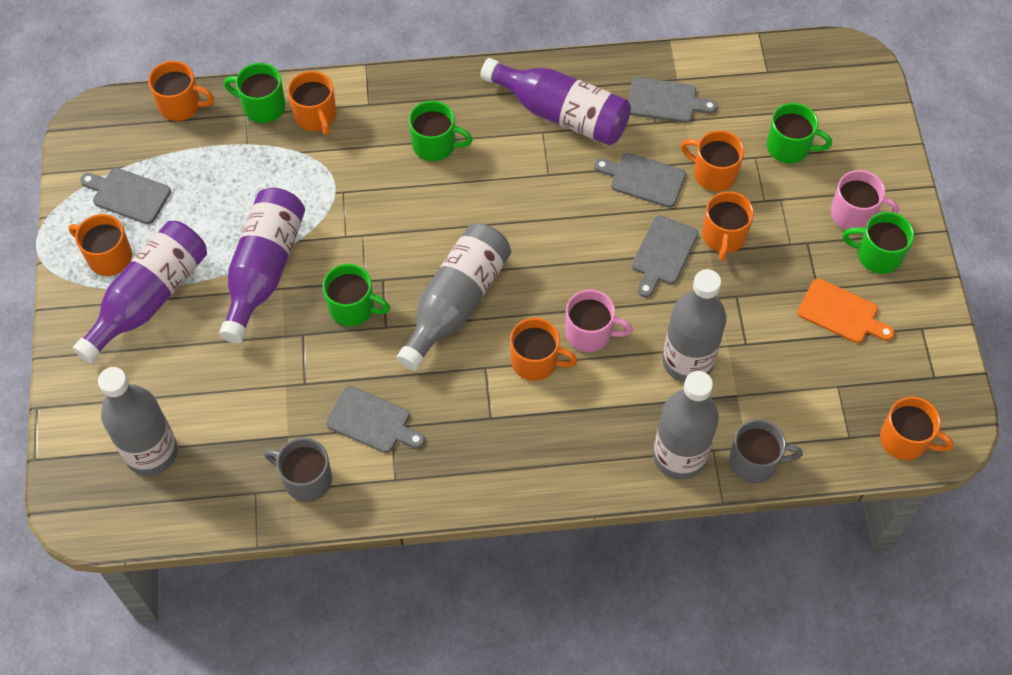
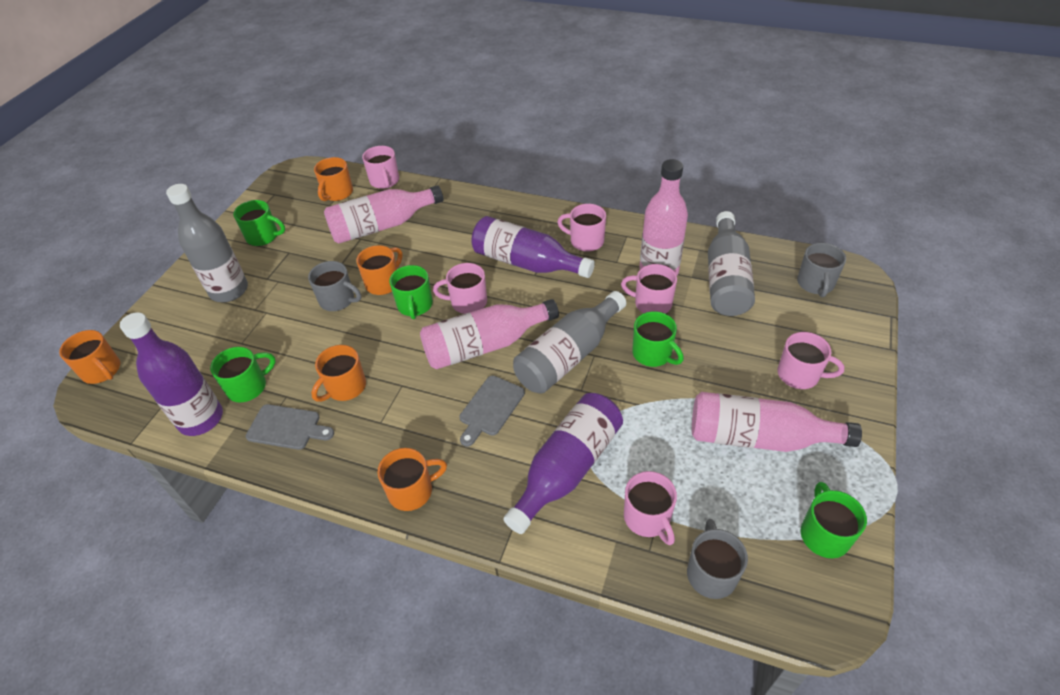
grey bottle: [98,367,178,476] [396,223,511,371] [653,371,719,480] [662,269,726,383] = 4 -> [166,184,248,302] [513,291,626,393] [708,211,755,316] = 3
grey cutting board: [80,168,171,224] [326,386,425,453] [594,153,686,208] [629,77,717,123] [632,215,698,297] = 5 -> [246,404,334,450] [459,376,525,447] = 2
grey mug: [264,438,332,502] [729,419,803,483] = 2 -> [308,261,361,311] [687,519,748,599] [797,243,846,297] = 3
orange cutting board: [797,278,895,343] = 1 -> none = 0
orange mug: [69,214,132,276] [148,61,214,121] [288,71,336,135] [510,318,578,381] [681,130,744,191] [702,191,754,261] [880,397,954,460] = 7 -> [59,330,120,384] [311,345,366,402] [314,157,353,201] [356,245,402,295] [377,448,447,511] = 5
pink bottle: none = 0 -> [324,185,443,243] [420,299,559,369] [639,159,688,275] [692,392,862,452] = 4
pink mug: [565,289,633,352] [831,170,899,230] = 2 -> [362,146,399,189] [433,263,487,314] [557,204,606,252] [621,264,677,314] [624,471,677,545] [778,332,844,389] = 6

